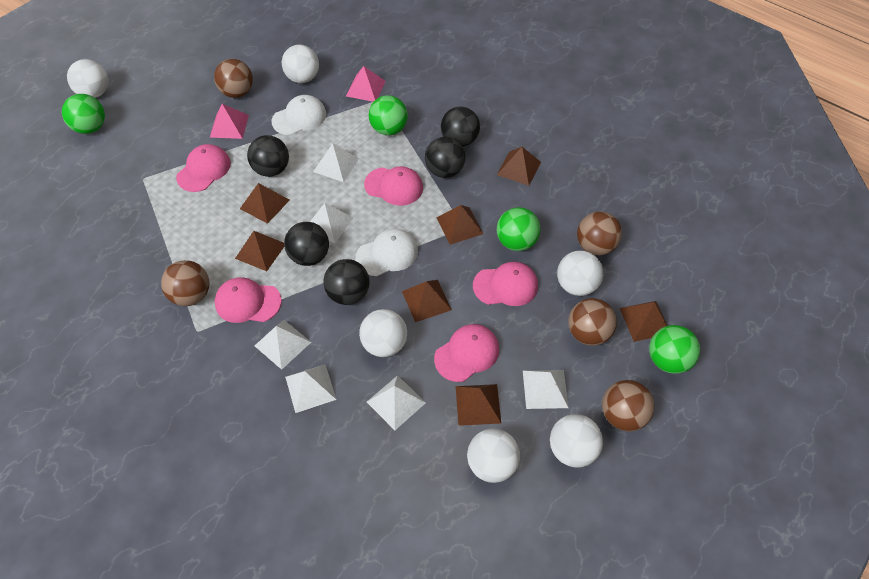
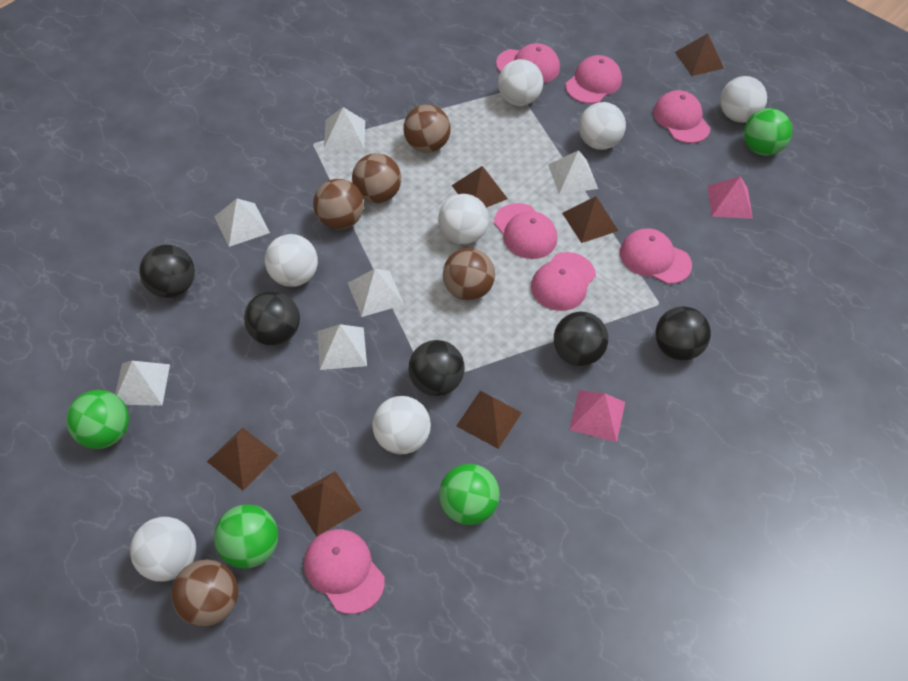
brown pyramid: [235,231,284,271] [240,183,290,224] [402,280,452,322] [437,205,483,245] [456,384,501,426] [497,147,541,186] [620,301,668,342] = 7 -> [207,427,279,490] [291,471,361,537] [452,166,508,208] [456,391,522,449] [562,196,618,243] [675,33,724,76] = 6
pink cap: [176,144,231,192] [215,277,282,323] [364,166,423,206] [434,324,499,382] [473,262,538,306] = 5 -> [304,529,385,614] [494,203,557,259] [496,43,560,83] [531,252,596,311] [565,55,622,104] [620,228,692,284] [653,90,710,143] = 7
white ball: [67,59,108,98] [282,45,319,83] [359,309,407,357] [467,428,520,483] [550,414,603,468] [557,250,603,296] = 6 -> [130,517,196,582] [265,234,318,287] [372,396,431,454] [438,194,489,244] [498,59,543,106] [579,102,626,150] [720,76,767,123] = 7
white cap: [272,95,326,135] [356,229,418,276] = 2 -> none = 0

